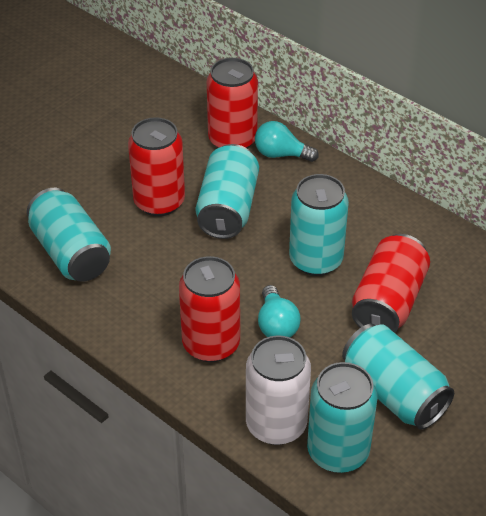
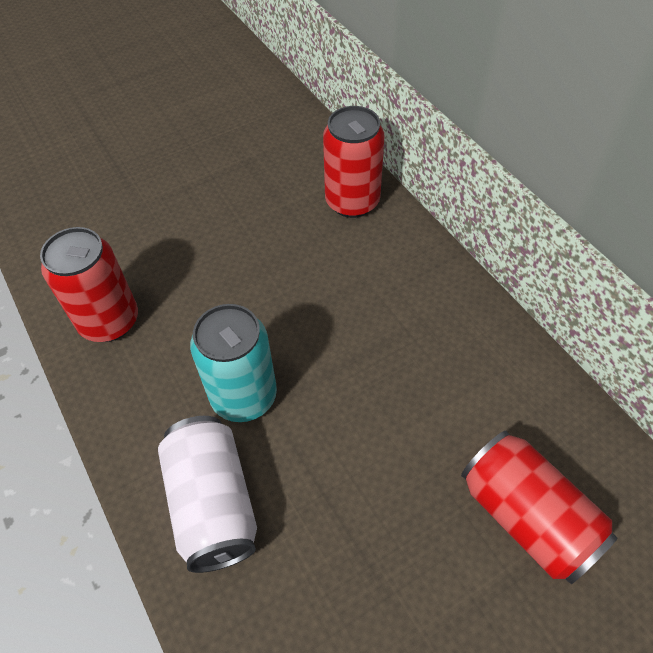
red can: [128,117,185,216] [179,256,240,362] [207,58,258,148] [352,234,430,333] = 4 -> [40,227,138,342] [323,106,384,218] [461,431,618,584] = 3
turquoise can: [27,188,111,282] [195,144,259,239] [289,174,349,276] [307,362,377,473] [342,324,454,430] = 5 -> [190,304,277,422] = 1
turquoise light bulb: [255,121,319,162] [258,285,301,337] = 2 -> none = 0

